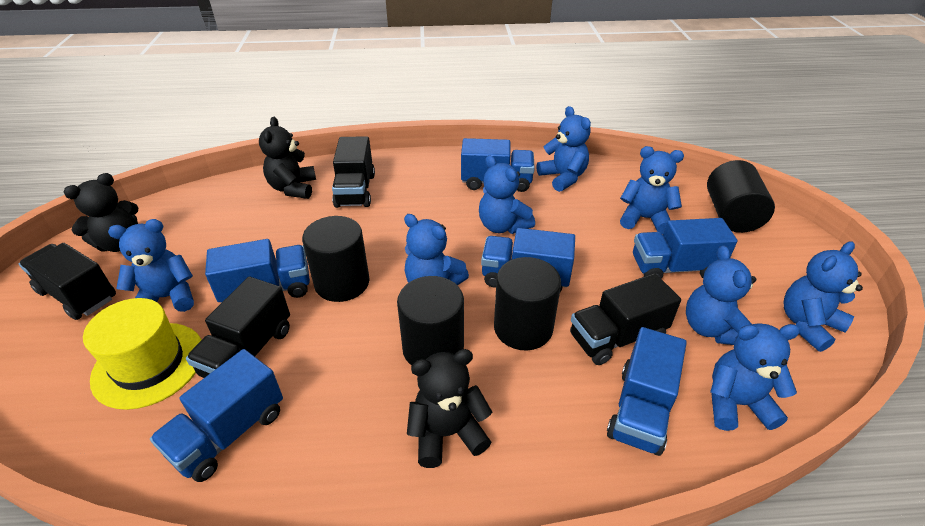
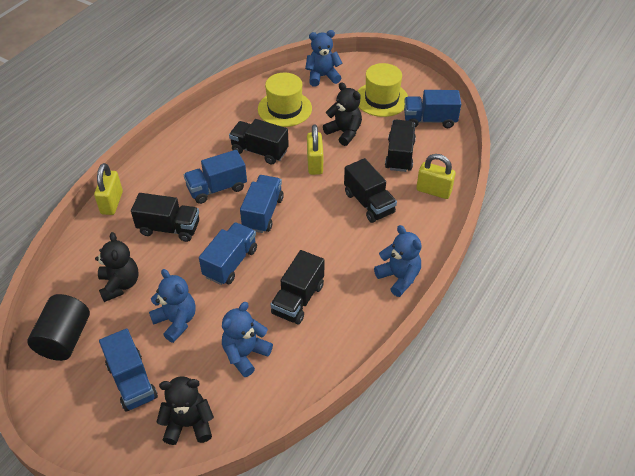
black cylinder: [302,216,370,302] [397,276,464,366] [494,257,561,350] [707,160,775,233] = 4 -> [27,294,90,361] = 1
black truck: [19,243,116,320] [186,277,290,378] [332,136,375,208] [570,273,681,365] = 4 -> [131,193,199,242] [229,119,289,165] [270,250,324,324] [344,158,397,223] [385,120,416,172] = 5
blue teddy bear: [108,219,194,312] [404,214,469,285] [479,155,535,234] [537,106,591,192] [620,146,684,234] [686,246,756,345] [710,323,800,431] [784,241,863,352] = 8 -> [149,269,196,343] [222,302,273,377] [305,30,342,87] [374,225,422,297] = 4
blue truck: [150,349,283,482] [205,239,310,303] [461,138,535,192] [481,228,575,292] [607,327,687,456] [633,218,738,279] = 6 -> [99,328,158,412] [184,150,247,204] [199,222,257,285] [240,175,284,233] [404,90,461,128] = 5
yellow hat: [83,298,202,410] = 1 -> [258,73,312,127] [358,63,408,117] = 2
yellow padlock: none = 0 -> [94,163,123,215] [307,124,323,175] [416,154,456,199] = 3

